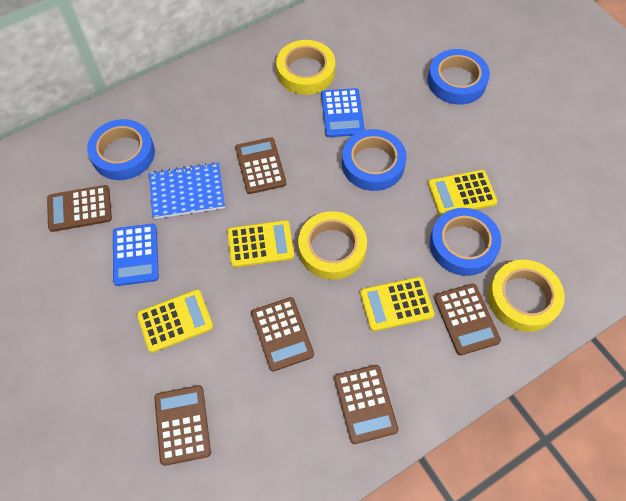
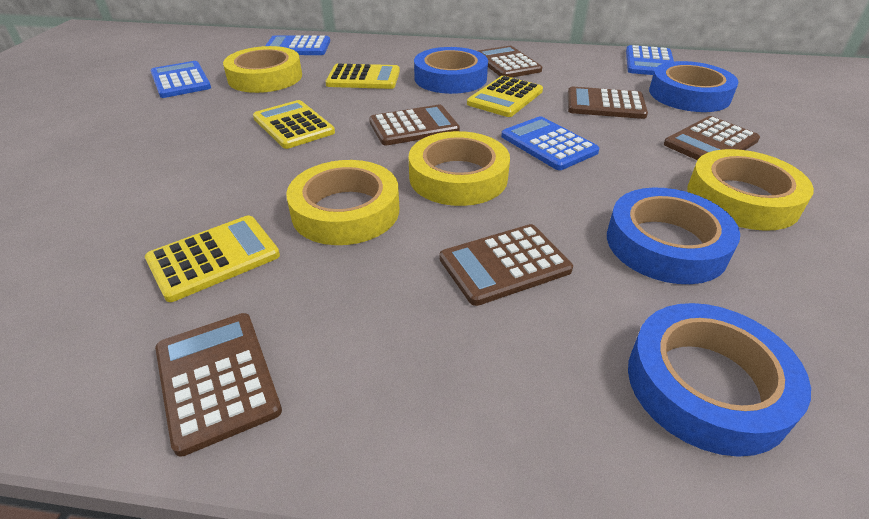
blue calculator: [113,224,159,286] [321,88,365,137] = 2 -> [150,61,211,98] [265,35,330,55] [501,116,599,170] [626,45,674,75] = 4
blue notebook: [149,162,225,219] = 1 -> none = 0
yellow tape: [276,40,335,95] [298,211,367,280] [488,260,565,332] = 3 -> [223,46,302,93] [286,160,399,245] [409,131,510,206] [687,149,814,231] = 4

